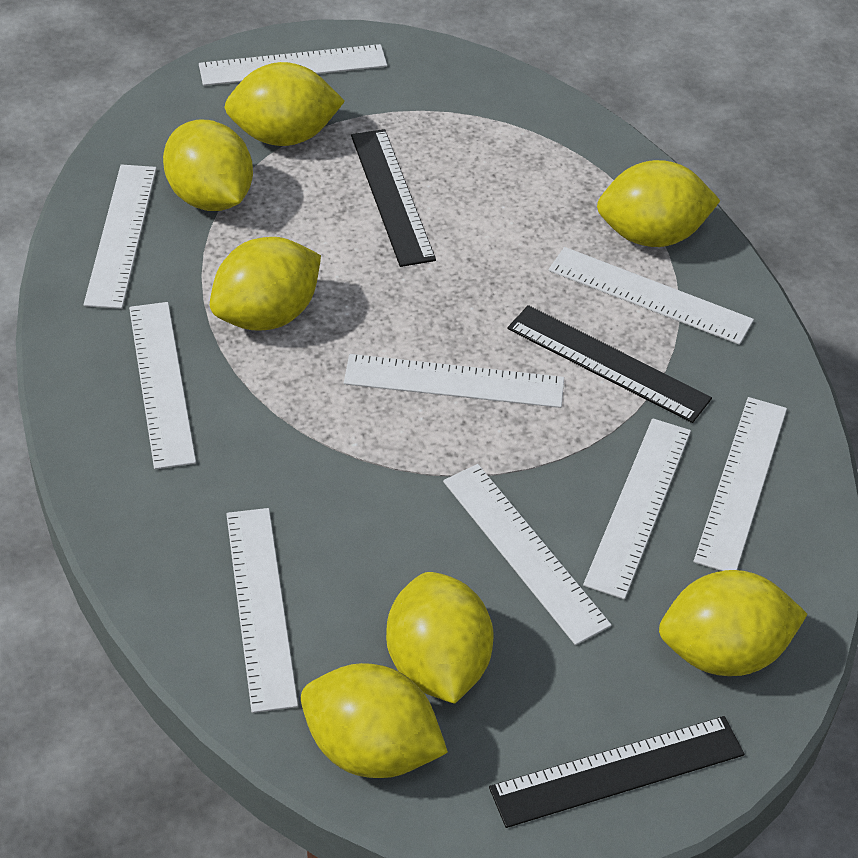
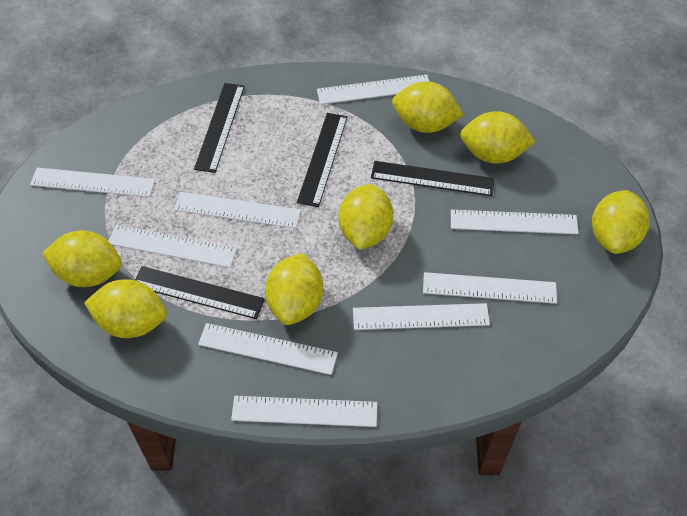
black ruler: [351,129,436,267] [489,716,744,828] [507,305,712,423] = 3 -> [135,266,265,319] [194,83,245,173] [297,113,348,207] [371,161,495,196] = 4

